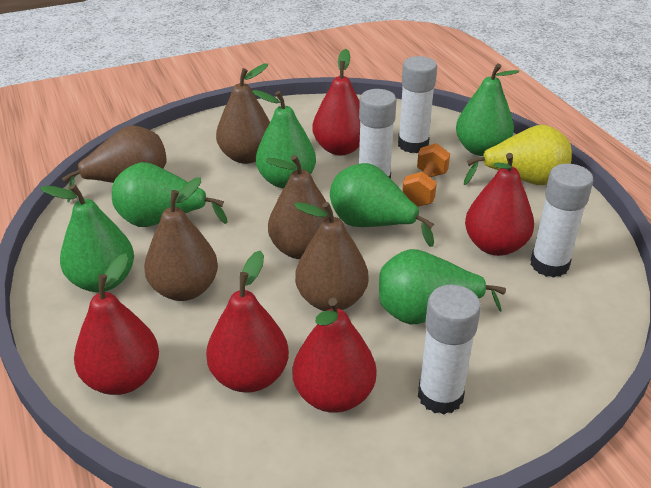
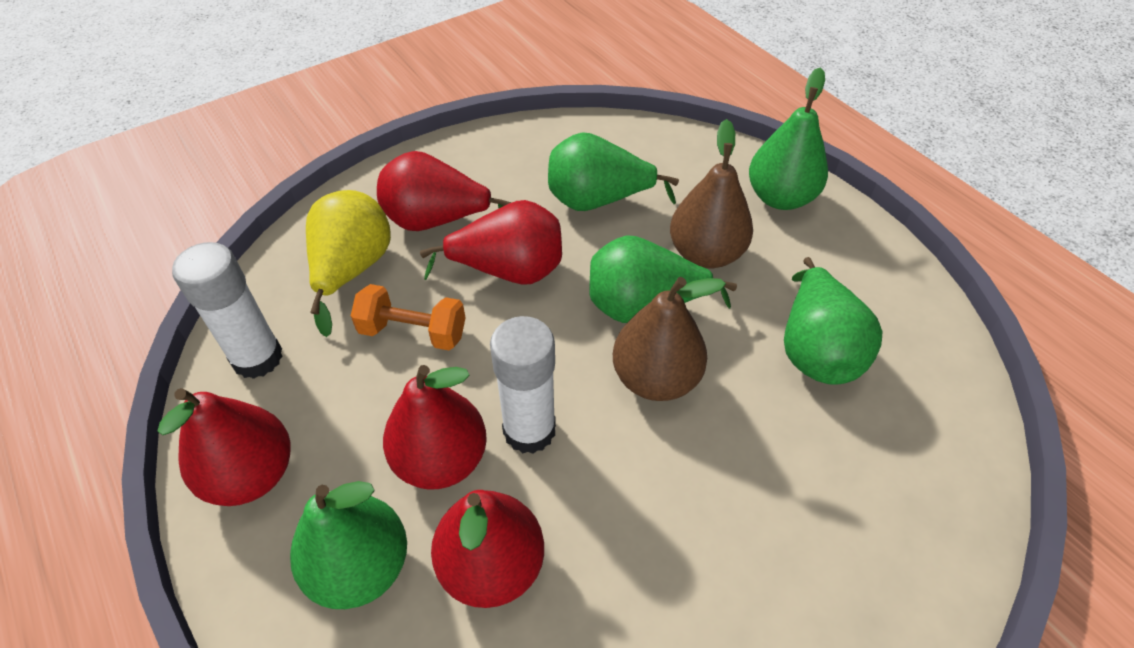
brown pear: [62,125,167,202] [144,177,218,301] [216,63,270,164] [265,155,334,259] [294,202,368,311] = 5 -> [613,277,726,401] [670,119,753,269] = 2
green pear: [40,184,134,292] [112,162,228,227] [252,90,316,189] [330,163,434,247] [379,249,506,324] [456,63,519,156] = 6 -> [290,481,407,609] [548,132,679,211] [589,235,737,323] [749,67,828,210] [784,257,882,385] = 5
white glue stick: [359,89,397,179] [398,56,437,153] [418,285,481,415] [531,163,594,278] = 4 -> [172,242,283,379] [490,316,556,454] = 2

